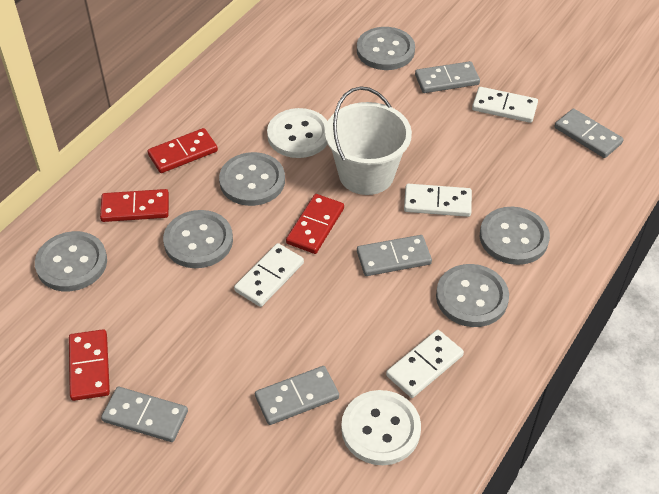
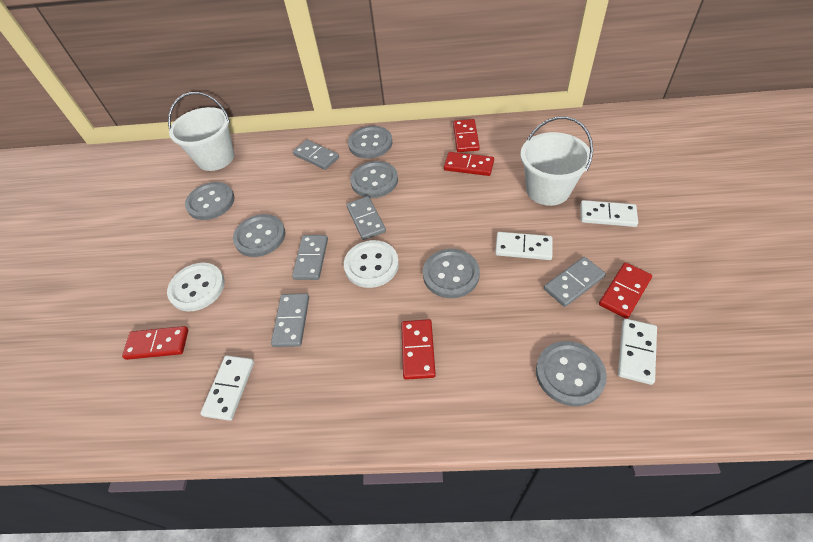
red domino: [69,329,110,401] [100,189,169,222] [148,128,218,173] [286,194,344,254] = 4 -> [122,326,188,360] [401,319,436,380] [444,152,494,176] [453,119,480,152] [599,263,652,319] = 5
white bucket: [325,86,412,195] = 1 -> [168,92,234,171] [520,116,593,206] = 2

